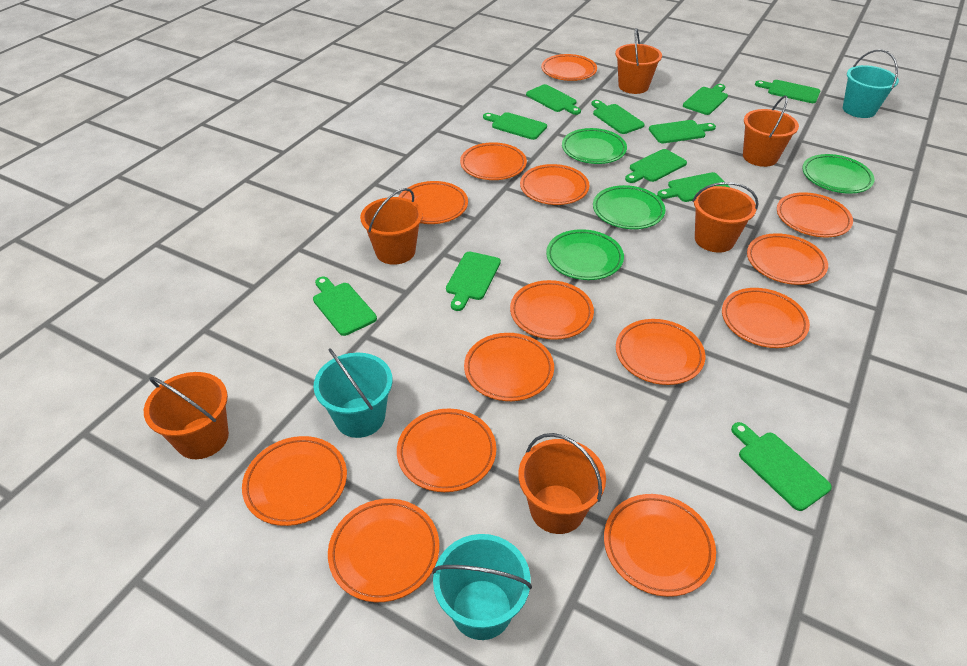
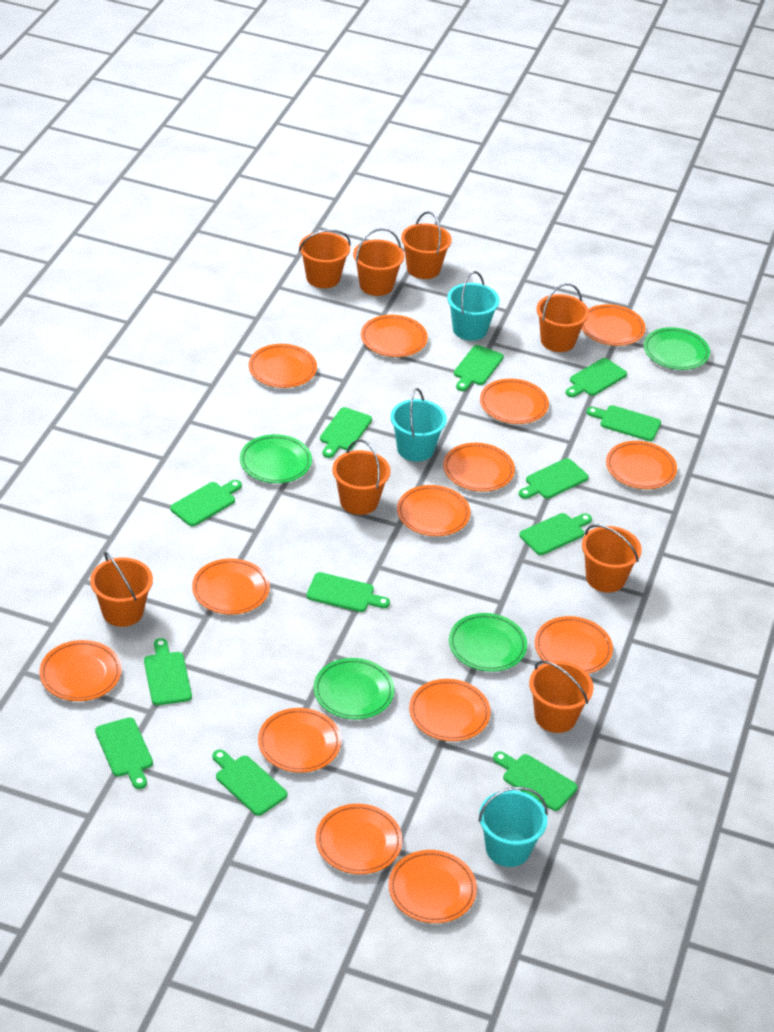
green cutting board: [313,277,377,336] [446,252,501,311] [483,112,547,140] [526,84,581,115] [592,100,645,134] [625,149,687,183] [649,120,716,143] [657,172,729,202] [683,84,728,115] [731,422,832,511] [755,80,820,103] = 11 -> [95,717,153,789] [144,638,192,705] [170,480,242,526] [212,750,287,816] [306,572,390,612] [320,407,372,458] [454,345,504,391] [493,751,578,811] [519,458,589,499] [519,513,592,555] [566,358,627,397] [586,405,661,441] = 12
orange bucket: [144,372,229,459] [360,188,423,265] [518,433,606,534] [615,28,662,94] [693,182,758,253] [743,96,799,167] = 6 -> [90,551,153,627] [299,229,351,288] [332,439,390,515] [353,228,404,296] [401,211,452,279] [529,660,594,733] [536,283,589,352] [582,525,642,593] = 8

